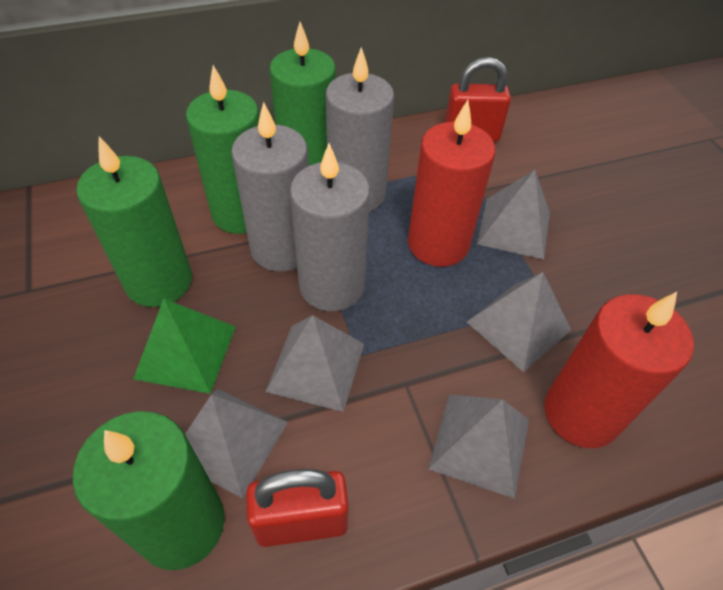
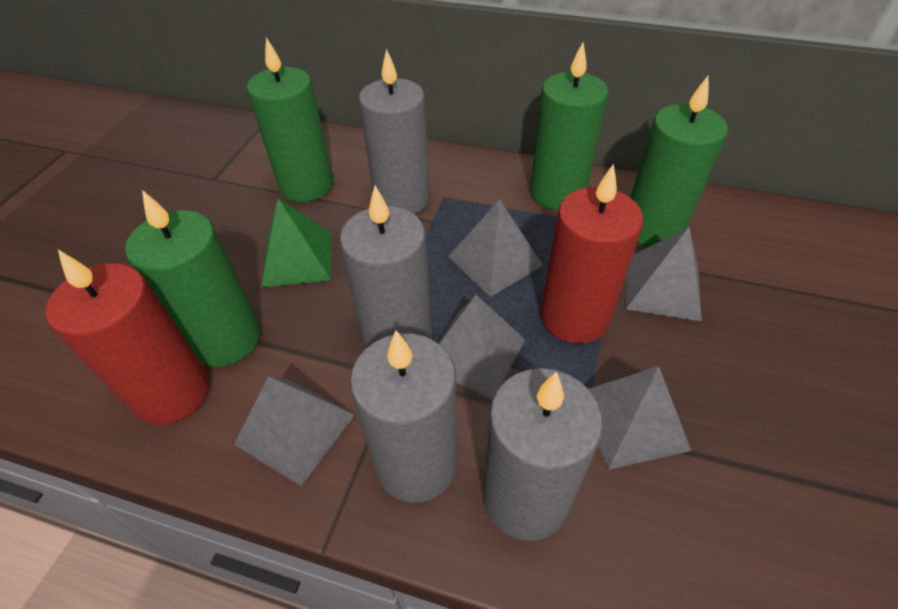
grey candle: [231,102,309,271] [290,143,370,311] [326,47,394,212] = 3 -> [340,186,432,348] [350,330,457,502] [359,48,430,214] [483,368,602,541] = 4
red padlock: [246,469,349,547] [445,57,511,142] = 2 -> none = 0

